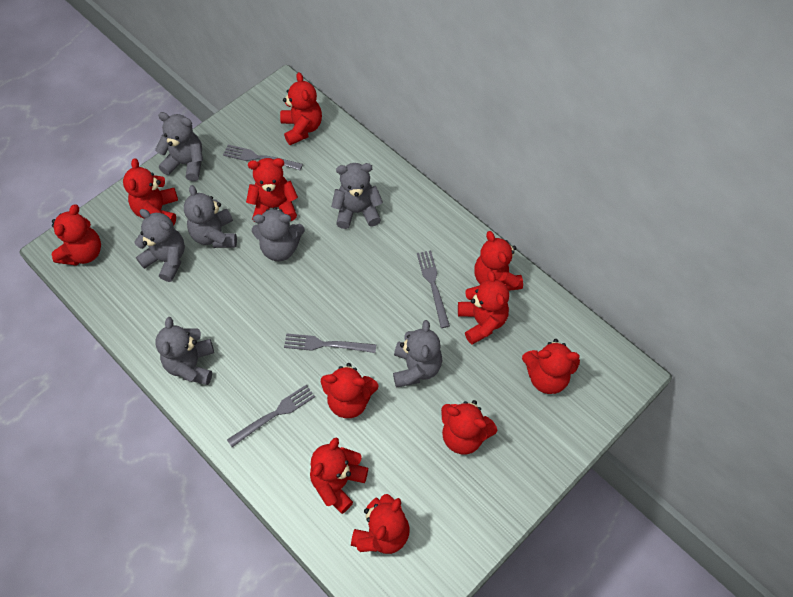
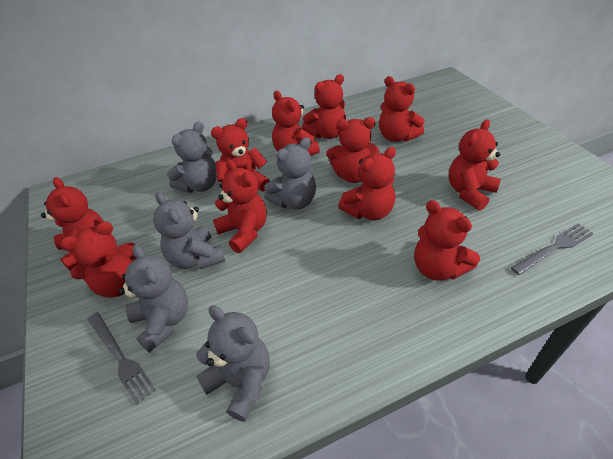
grey fork: [223,145,303,170] [227,384,315,447] [284,333,376,353] [417,250,450,328] = 4 -> [87,312,156,405] [511,223,594,275] = 2
grey teddy bear: [134,209,185,282] [155,112,203,181] [155,317,214,385] [184,185,237,248] [252,207,305,261] [331,163,383,229] [393,320,442,388] = 7 -> [119,244,188,353] [153,192,225,269] [167,122,217,193] [196,305,270,422] [264,137,316,209] = 5

